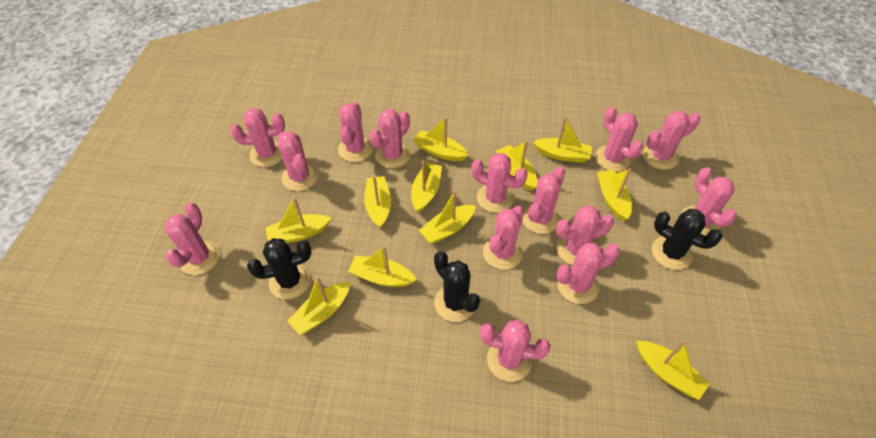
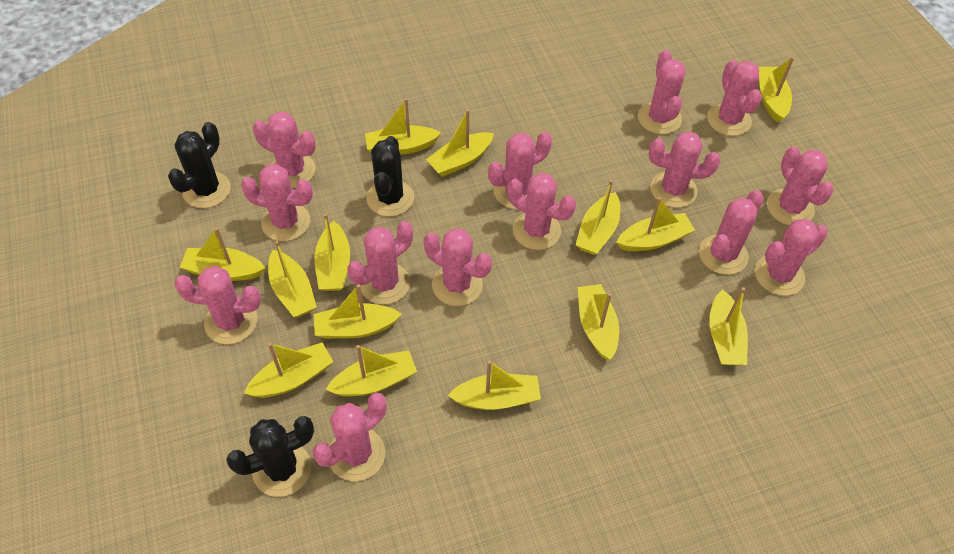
yellow boat: [265,197,331,243] [287,276,350,335] [348,246,417,287] [364,176,391,229] [411,161,442,213] [413,117,468,161] [419,190,476,244] [496,140,538,191] [533,117,592,163] [597,168,632,221] [636,340,710,400] = 11 -> [180,227,265,281] [244,343,334,398] [268,241,317,317] [314,213,350,291] [314,284,402,339] [325,345,417,397] [365,98,441,155] [426,109,494,177] [448,360,541,410] [576,180,620,255] [578,284,619,360] [616,197,695,251] [709,287,748,365] [759,57,794,122] = 14

